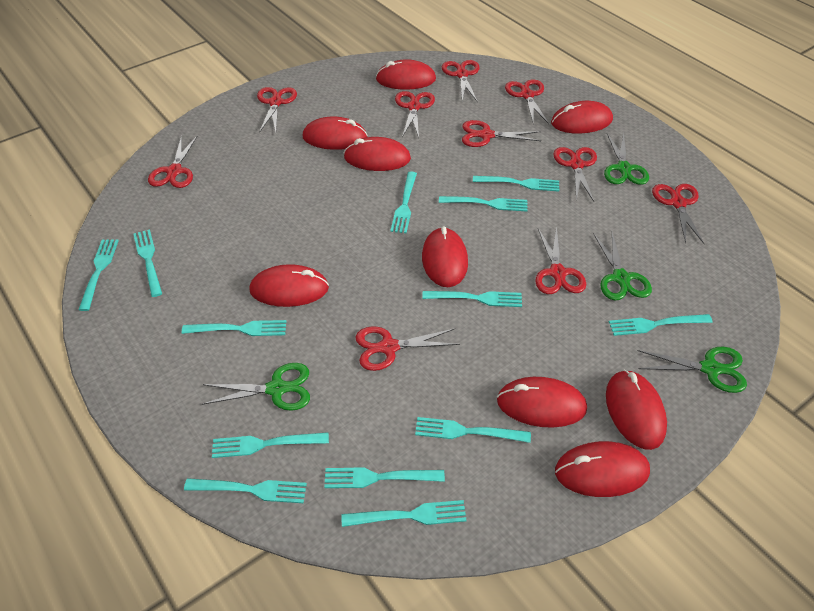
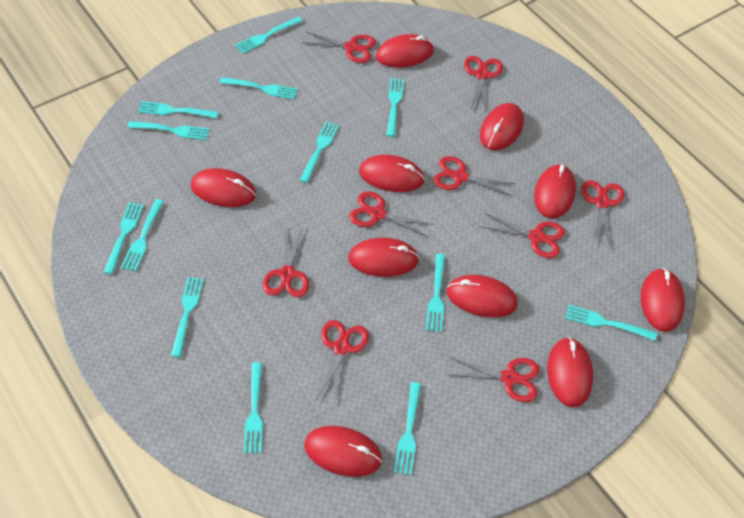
green scissors: [202,363,310,411] [593,232,652,300] [604,133,649,185] [638,347,747,393] = 4 -> none = 0
red mouse: [249,264,329,307] [302,116,368,150] [344,137,411,171] [376,59,436,90] [422,226,468,287] [497,377,587,428] [551,101,613,134] [555,441,650,497] [606,370,667,450] = 9 -> [191,168,256,207] [304,426,382,477] [348,238,419,277] [359,155,425,192] [376,34,434,68] [447,275,518,317] [480,103,524,150] [534,164,576,219] [547,337,593,407] [641,268,685,332] = 10
red scissors: [148,135,198,188] [257,87,297,133] [356,326,460,371] [395,91,435,138] [442,60,480,102] [462,120,541,147] [505,79,549,125] [535,226,586,294] [553,147,597,201] [652,184,704,244] = 10 -> [263,226,309,297] [301,31,376,63] [316,320,369,405] [349,192,435,237] [433,156,516,196] [446,357,540,402] [464,56,503,111] [481,213,565,258] [581,180,624,248] = 9

